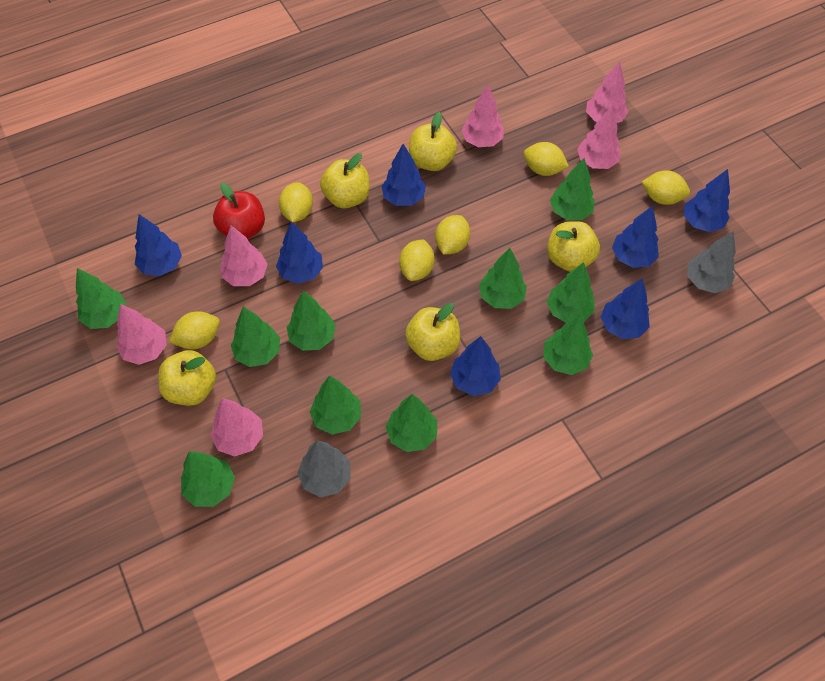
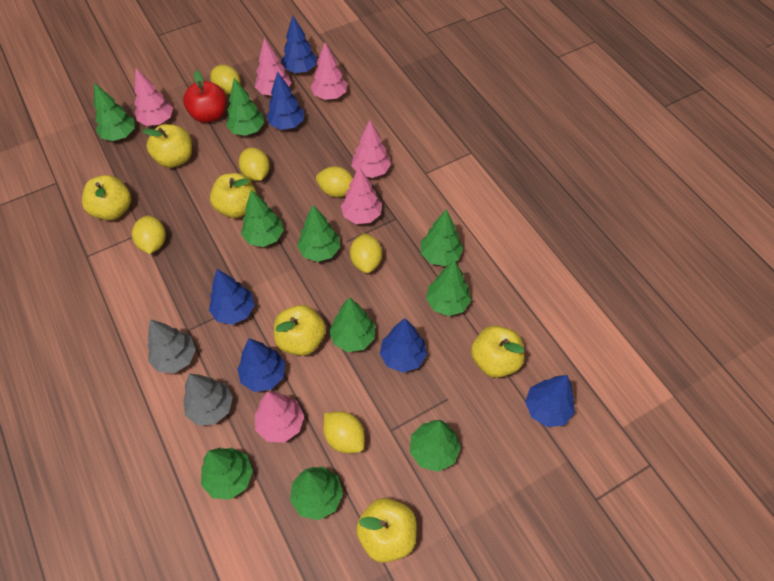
blue tree: [135,214,182,276] [276,221,323,284] [382,144,426,206] [450,336,501,396] [601,278,650,339] [612,206,659,268] [684,169,730,232] = 7 -> [209,269,255,325] [237,338,285,392] [266,71,304,130] [281,16,317,73] [380,318,427,373] [525,375,575,427] = 6
yellow apple: [158,350,216,406] [320,153,370,208] [405,303,460,361] [409,112,457,171] [547,221,600,272] = 5 -> [82,175,131,220] [142,124,192,168] [210,173,257,218] [274,305,326,356] [356,498,417,563] [471,326,524,378] = 6

